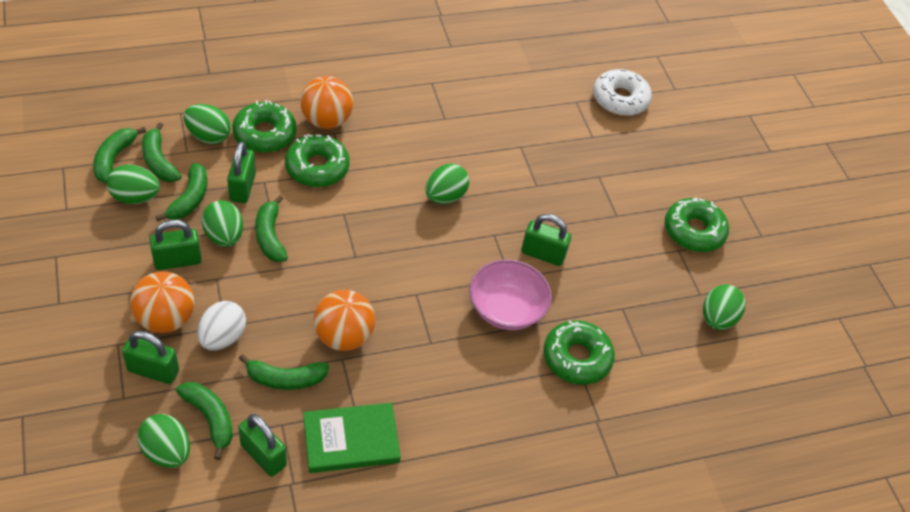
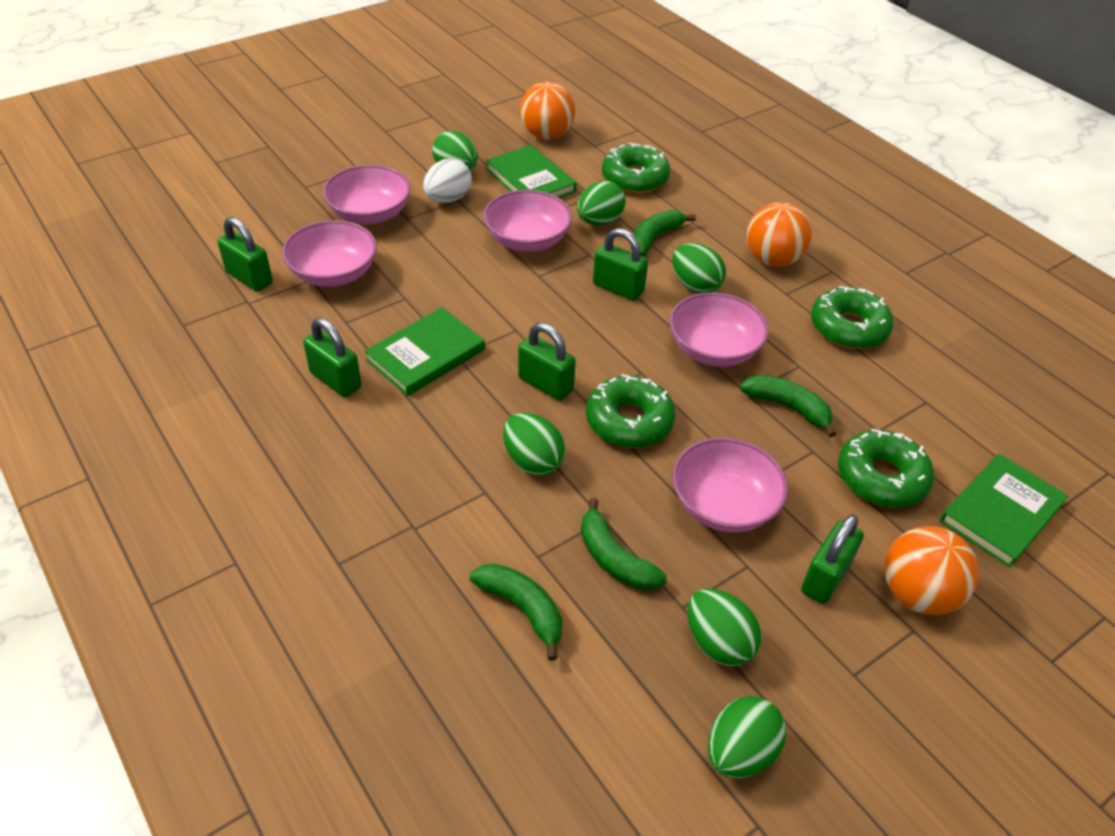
green banana: [93,127,146,183] [142,122,181,182] [155,163,207,222] [176,382,233,460] [239,354,329,390] [255,195,288,262] = 6 -> [470,563,562,661] [581,498,667,590] [631,210,696,256] [740,375,836,437] = 4
green book: [303,403,401,473] = 1 -> [365,307,485,396] [486,145,577,198] [940,454,1068,568] = 3
pink bowl: [469,260,552,330] = 1 -> [282,220,377,287] [323,165,411,224] [483,190,572,252] [669,293,769,367] [672,437,788,532] = 5
white donut: [593,69,652,116] = 1 -> none = 0

